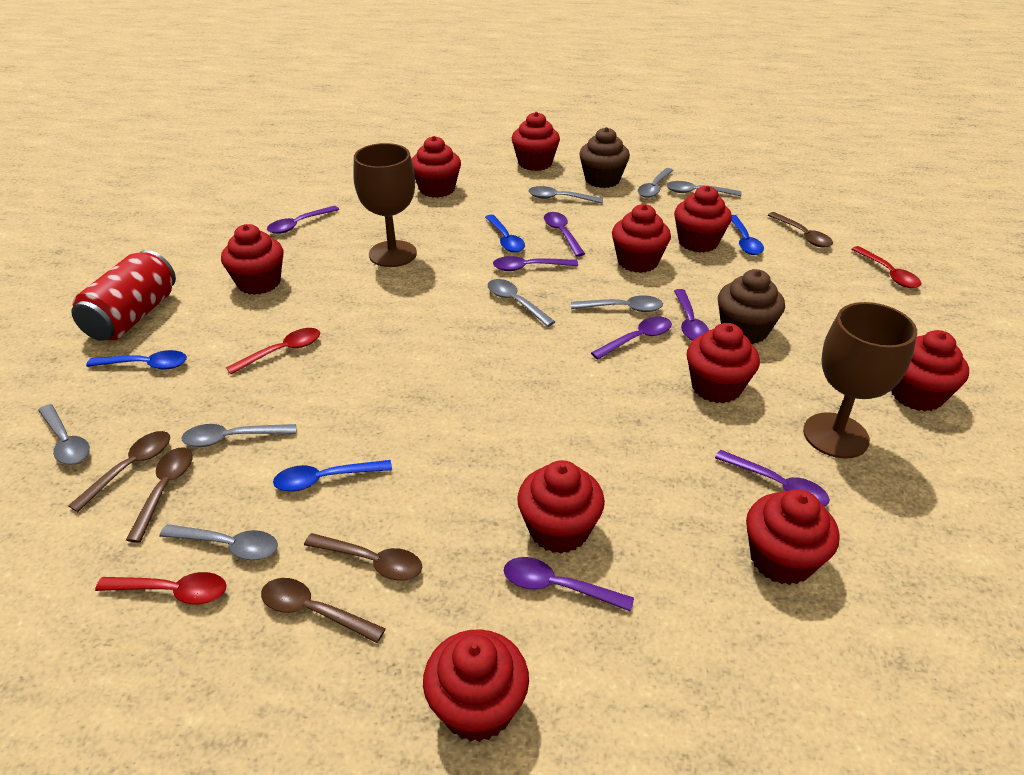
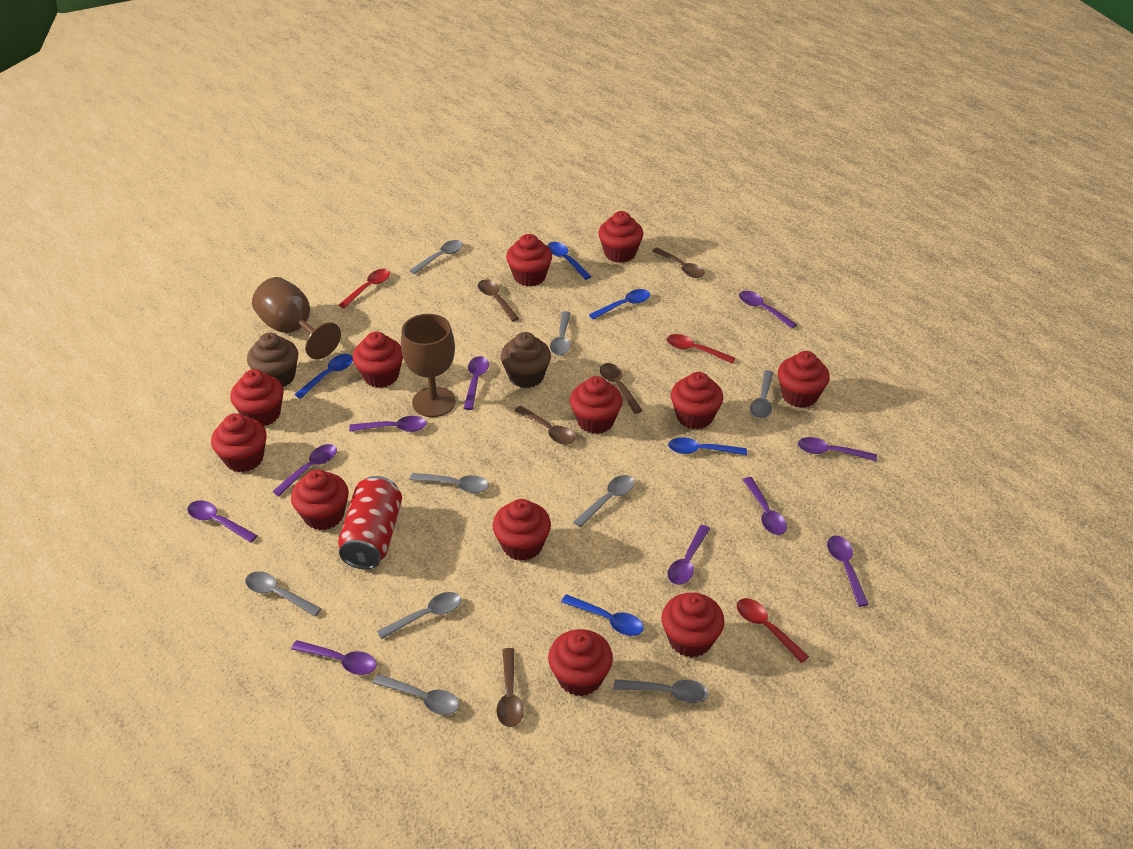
blue spoon: [86,350,187,370] [273,460,392,492] [485,215,525,253] [731,215,764,255] = 4 -> [294,354,353,399] [547,242,592,280] [561,594,644,636] [589,289,650,320] [668,437,747,455] = 5
grey spoon: [38,404,90,465] [159,524,278,561] [182,424,296,447] [488,279,555,327] [528,186,603,203] [571,295,663,312] [638,168,674,198] [666,181,742,196] = 8 -> [245,571,322,617] [373,674,459,715] [377,592,461,639] [409,240,463,274] [410,473,489,493] [550,311,570,355] [573,475,635,527] [613,679,708,703] [750,370,774,418] = 9
purple spoon: [267,206,339,234] [493,256,578,271] [504,557,634,612] [544,212,585,257] [591,317,672,360] [674,289,709,341] [715,450,830,506] = 7 -> [187,500,257,543] [272,444,337,496] [291,640,377,675] [349,416,427,432] [463,356,489,410] [668,525,710,585] [739,291,797,328] [743,477,787,535] [798,437,877,461] [827,536,869,607] = 10
red cupcake: [221,224,284,295] [411,136,461,198] [423,629,529,742] [512,112,560,171] [517,460,605,554] [612,204,671,273] [674,186,732,253] [687,323,760,403] [746,489,840,585] [891,330,969,411] = 10 -> [211,413,267,472] [230,369,284,427] [291,469,349,530] [353,332,403,388] [493,499,551,561] [506,234,552,286] [548,629,613,696] [570,376,623,434] [598,211,643,263] [661,592,725,658] [671,372,723,429] [778,351,830,408] = 12

